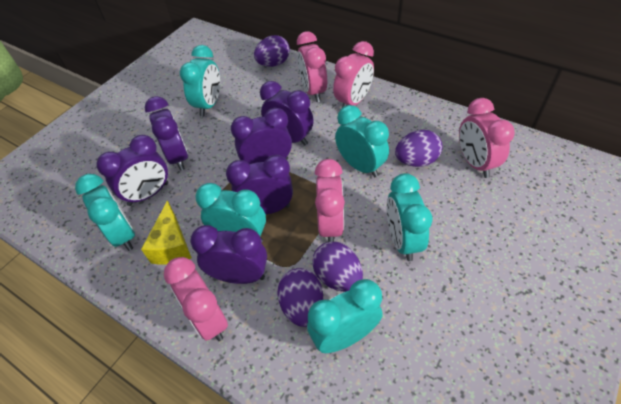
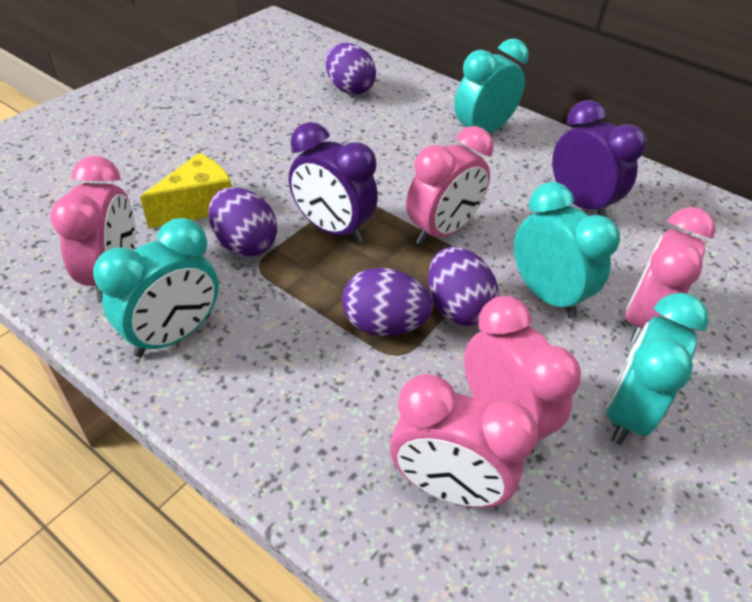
purple clock: [96,135,168,206] [145,96,188,171] [190,225,267,284] [226,155,293,215] [231,108,292,164] [260,81,314,146] = 6 -> [289,122,378,243] [552,100,647,217] = 2
turquoise clock: [75,174,135,251] [180,45,220,116] [195,183,266,242] [307,279,383,353] [335,105,389,177] [386,173,432,261] = 6 -> [93,218,219,357] [454,38,529,133] [514,182,620,318] [606,293,709,445] = 4

